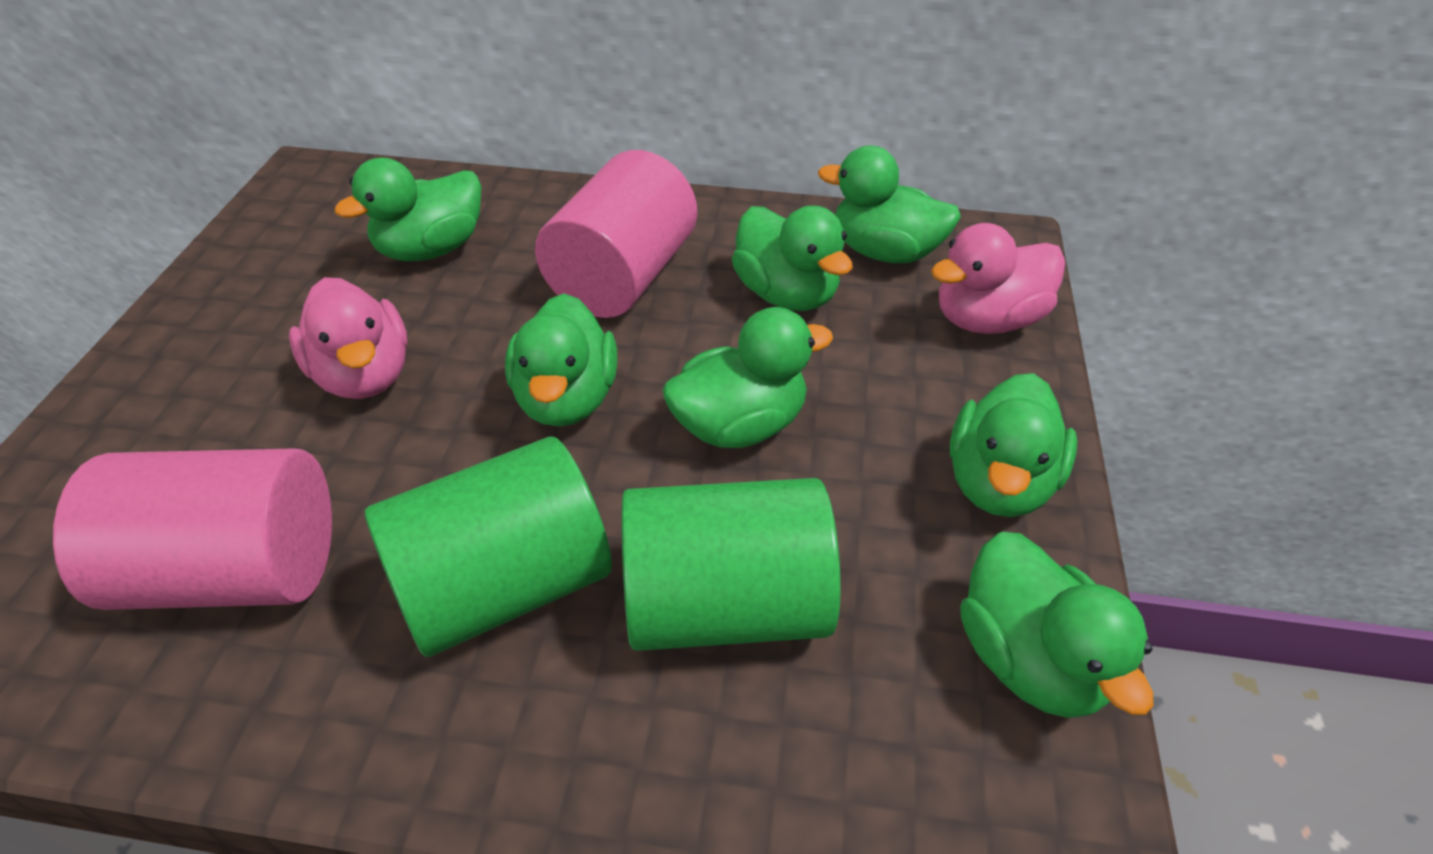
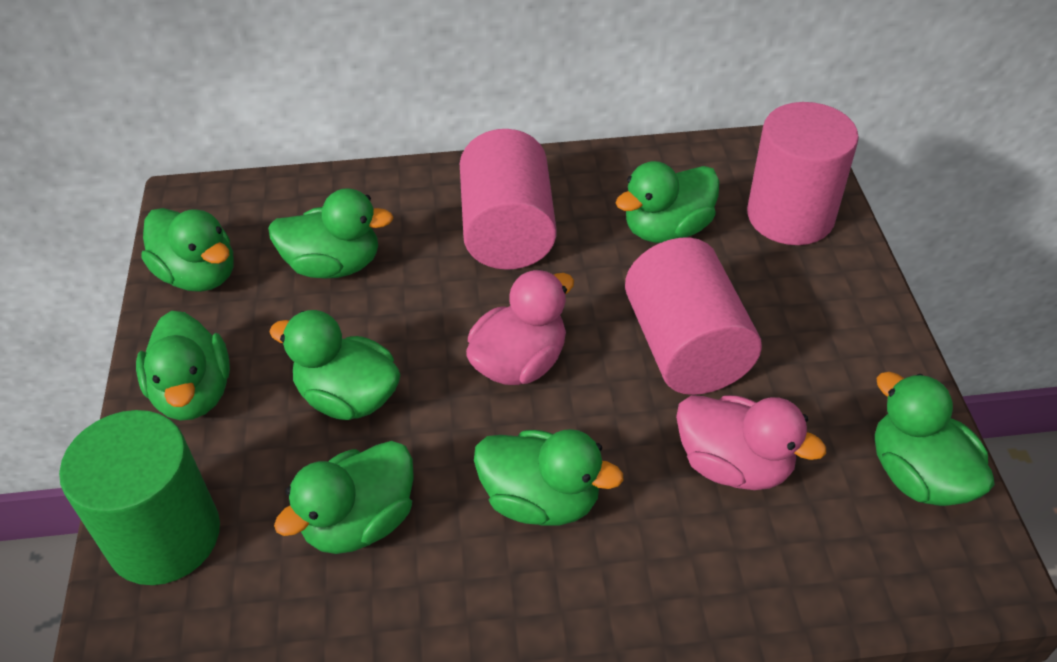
green cylinder: [365,437,612,657] [621,478,841,651] = 2 -> [59,410,220,585] = 1
green duck: [335,157,482,261] [505,293,617,427] [663,307,833,448] [732,205,853,311] [818,146,961,263] [950,373,1077,517] [960,532,1153,718] = 7 -> [136,311,230,421] [141,208,234,292] [268,188,393,279] [269,310,400,420] [274,441,414,554] [474,429,623,525] [615,161,720,243] [875,372,995,506] = 8
pink cylinder: [53,448,332,610] [535,150,697,318] = 2 -> [460,129,556,270] [625,237,762,395] [747,102,859,245] = 3

